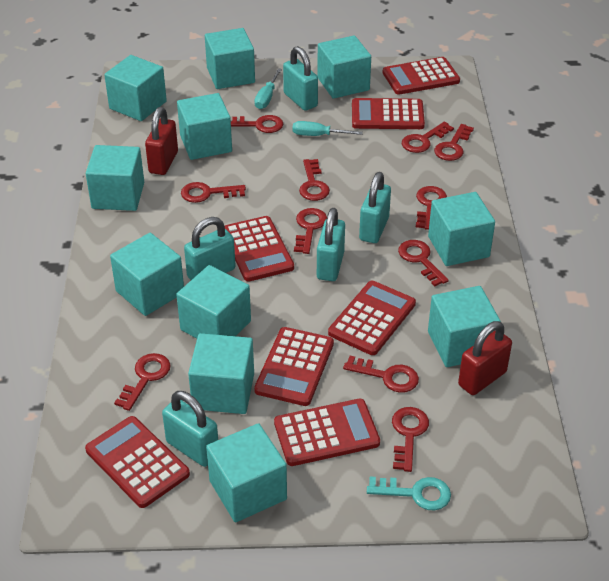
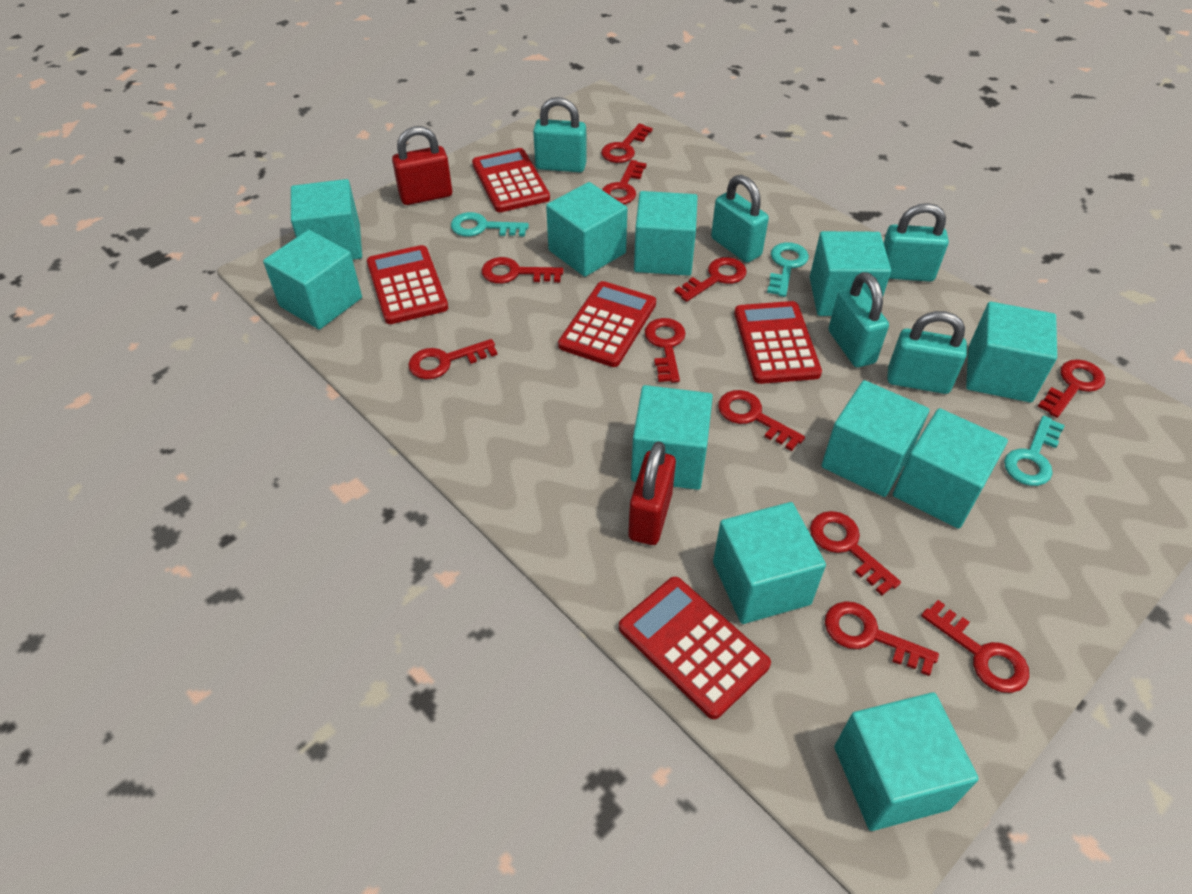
red calculator: [85,416,190,508] [225,216,294,282] [254,327,334,406] [274,399,380,466] [328,281,416,355] [352,98,425,129] [382,57,460,95] = 7 -> [367,245,448,324] [472,148,550,212] [558,281,656,367] [619,577,771,719] [734,301,822,384] = 5
turquoise key: [367,477,451,511] = 1 -> [451,212,529,237] [767,242,809,297] [1004,416,1065,486] = 3
turquoise screwdriver: [255,69,282,109] [292,121,363,136] = 2 -> none = 0

